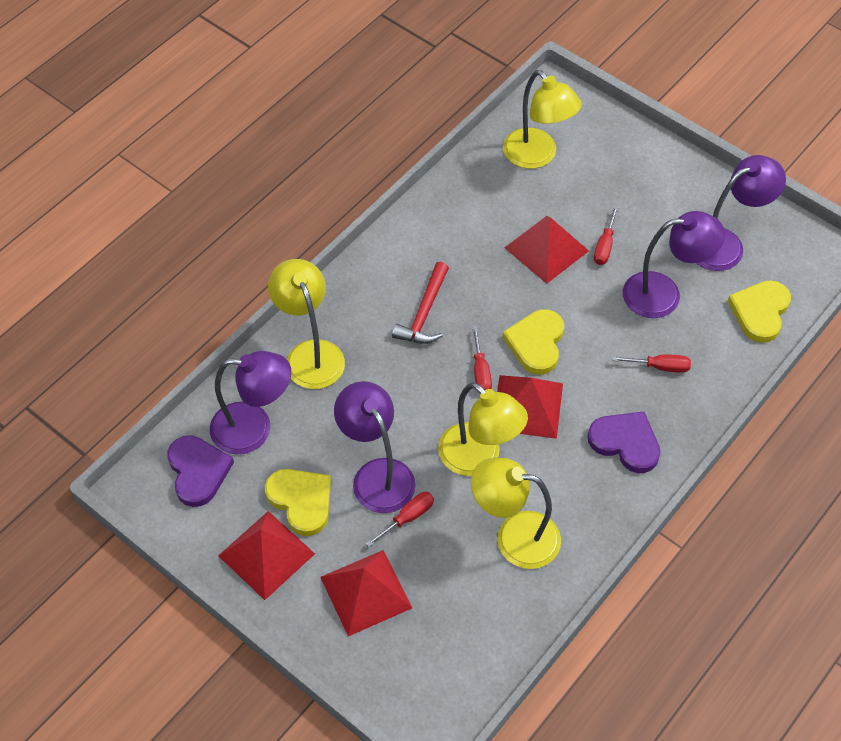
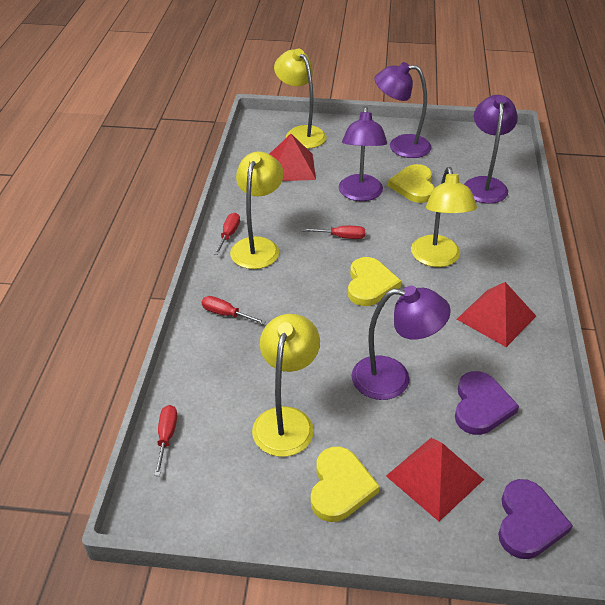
red hammer: [392,262,449,344] = 1 -> none = 0
red pyramid: [218,511,315,600] [320,550,412,636] [497,375,563,439] [504,216,589,284] = 4 -> [270,134,316,181] [386,438,484,521] [457,282,536,347] = 3

